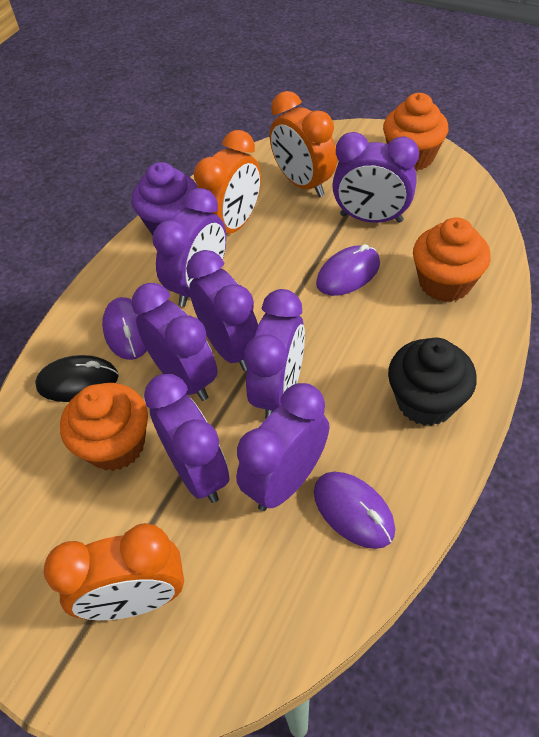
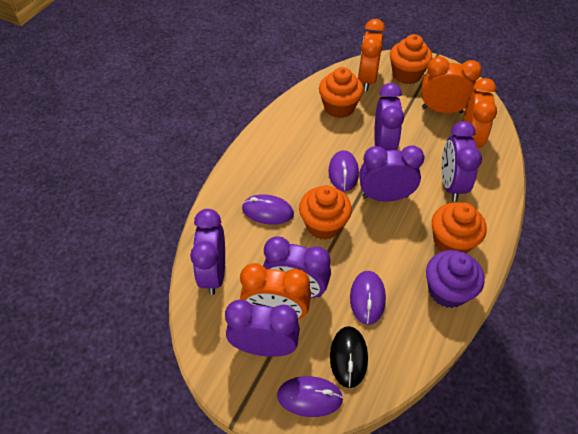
black cupcake: [388,338,477,426] = 1 -> none = 0
orange clock: [44,523,184,620] [194,130,261,234] [270,91,337,197] = 3 -> [240,263,311,319] [358,19,385,91] [421,56,482,114] [463,78,497,148] = 4
orange cupcake: [60,383,148,471] [383,93,448,171] [413,217,491,302] = 3 -> [299,185,352,240] [319,67,364,118] [390,34,432,84] [432,202,487,253] = 4
purple clock: [131,283,218,401] [144,374,229,503] [152,188,226,307] [186,250,258,371] [236,383,329,511] [244,289,305,419] [332,132,419,223] = 7 -> [190,209,225,295] [225,300,300,357] [263,236,331,298] [359,145,424,202] [374,83,404,151] [441,121,482,202] = 6
purple mouse: [102,297,147,360] [314,472,395,549] [316,244,380,296] = 3 -> [242,194,294,225] [277,376,343,417] [328,150,359,192] [350,271,386,325] = 4

